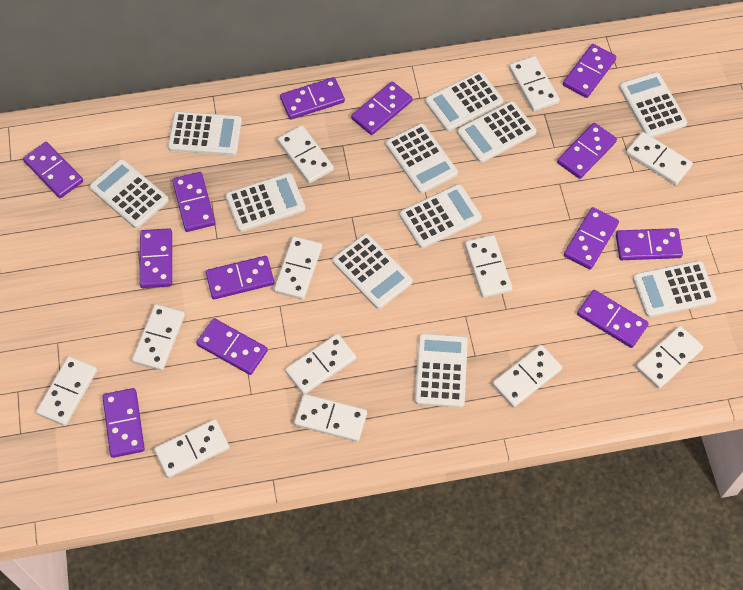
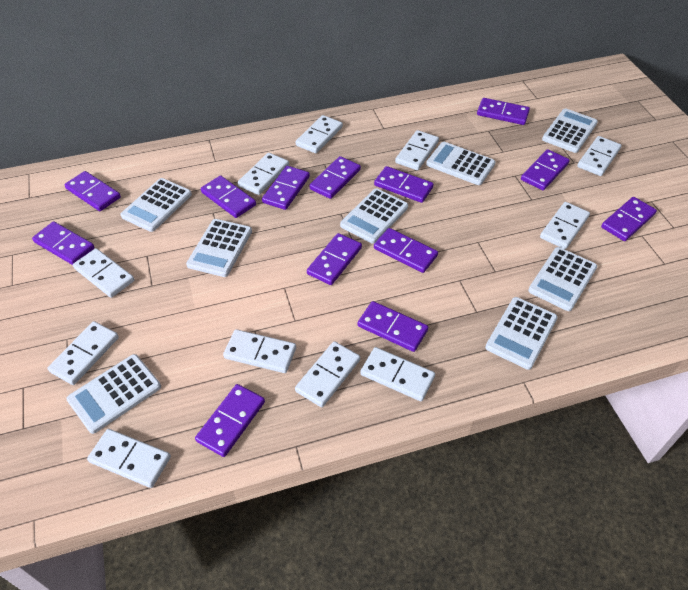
white calculator: [89,159,169,228] [168,111,242,156] [225,173,305,232] [332,234,413,309] [386,124,458,193] [400,184,482,248] [415,333,468,408] [425,71,503,131] [457,101,536,163] [619,72,687,137] [633,261,717,317] = 11 -> [66,354,161,434] [120,178,192,232] [186,219,252,277] [340,188,408,244] [426,142,496,185] [485,297,558,370] [528,247,597,311] [542,109,598,153] = 8
white domino: [36,356,97,426] [132,304,185,371] [154,419,229,478] [274,236,322,300] [278,125,334,183] [285,334,356,394] [294,394,367,442] [465,235,512,298] [492,345,562,407] [509,56,560,111] [626,132,693,185] [636,326,703,389] = 12 -> [47,321,119,385] [73,248,134,298] [87,429,171,488] [223,329,296,373] [238,153,289,195] [295,341,360,407] [296,115,343,153] [360,347,435,401] [395,130,439,170] [540,202,590,249] [577,136,621,176] = 11

